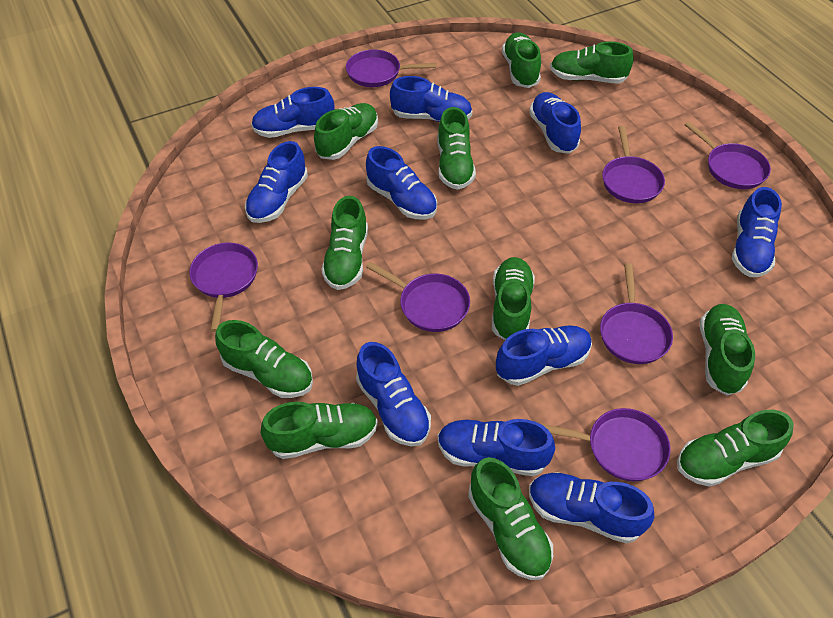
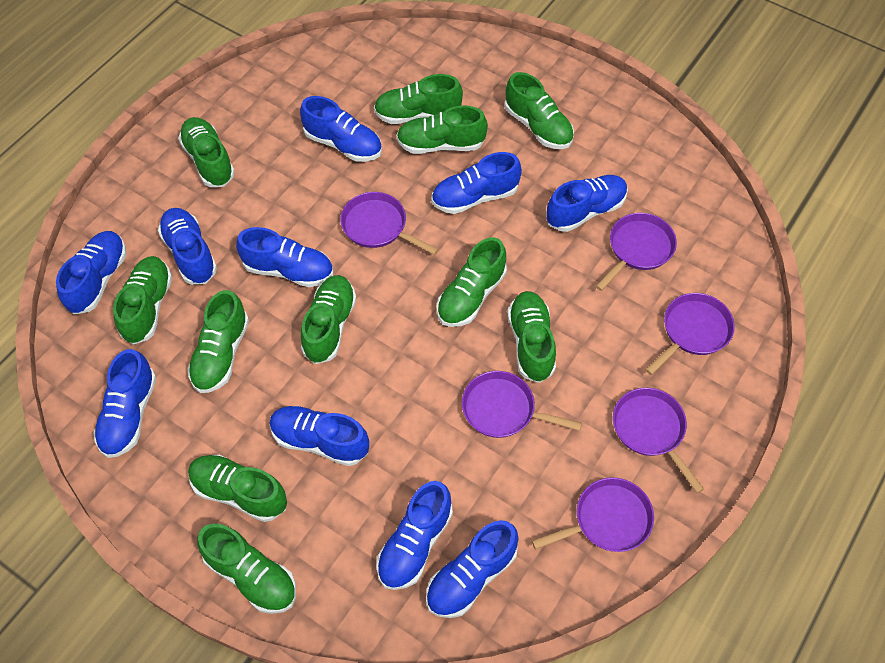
purple pan: [189,243,258,332] [346,50,436,87] [366,262,470,332] [539,408,671,481] [600,263,673,364] [602,126,665,203] [685,122,771,189] = 7 -> [340,192,439,255] [462,371,582,438] [532,478,654,552] [596,213,677,291] [613,388,704,493] [645,293,735,375] = 6

